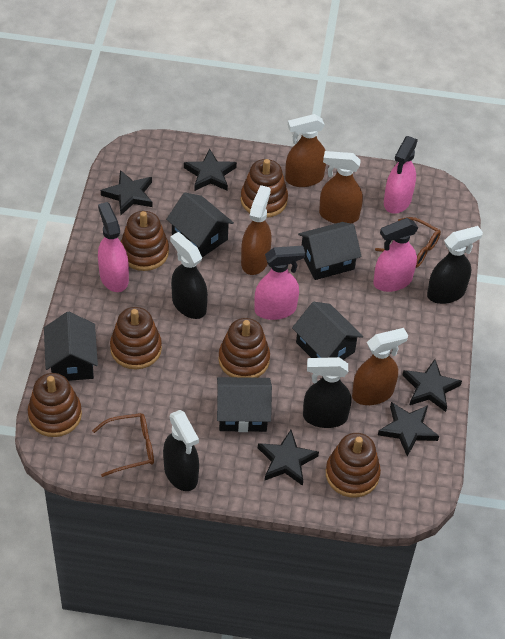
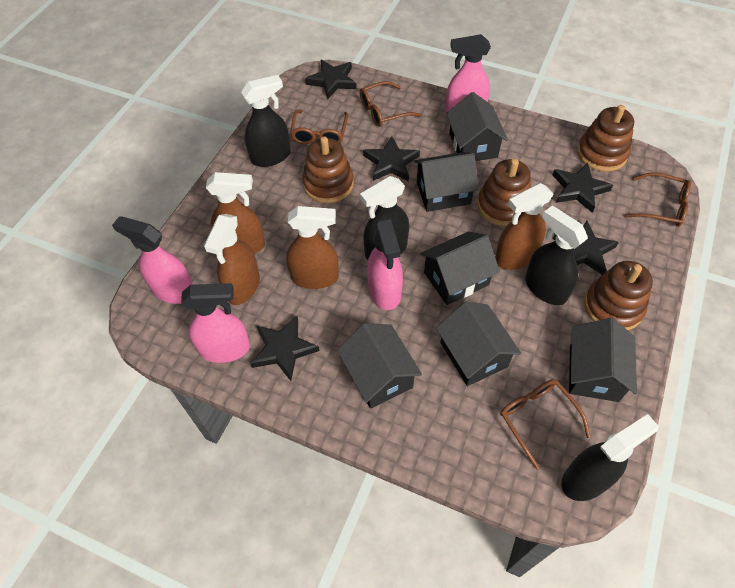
black house: [44,312,98,381] [166,193,234,257] [217,377,272,432] [292,302,363,360] [298,222,361,280] = 5 -> [337,323,422,409] [414,152,479,212] [420,231,500,305] [436,301,521,386] [446,92,508,161] [569,318,637,402] = 6
brown glasses: [92,413,154,477] [375,217,441,268] = 2 -> [290,110,348,144] [360,81,421,127] [500,379,591,470] [625,172,691,227] = 4
brown stacking toy: [28,373,82,437] [110,307,162,369] [121,211,169,271] [218,318,270,378] [241,159,288,218] [326,433,381,498] = 6 -> [302,136,354,203] [477,159,531,226] [577,105,634,172] [584,261,653,330] = 4

